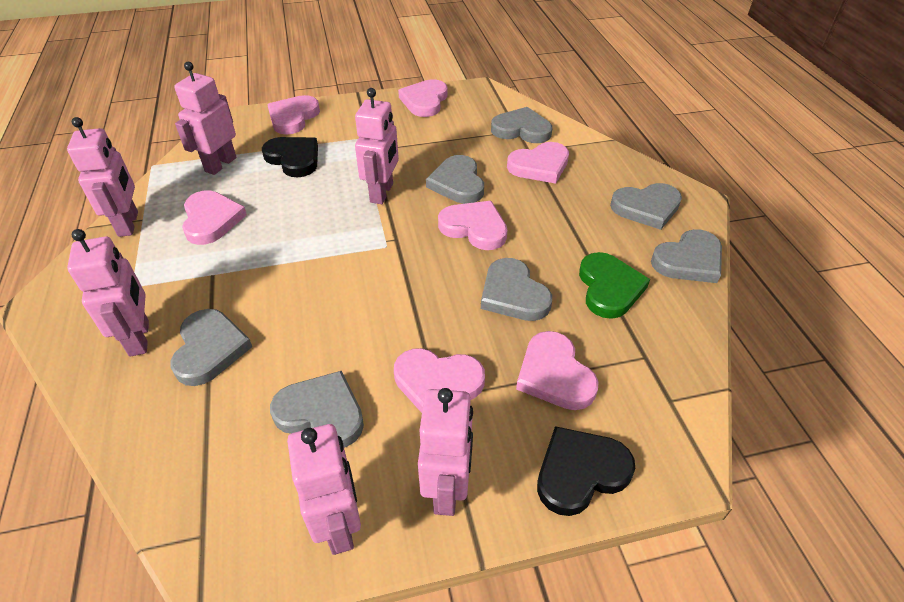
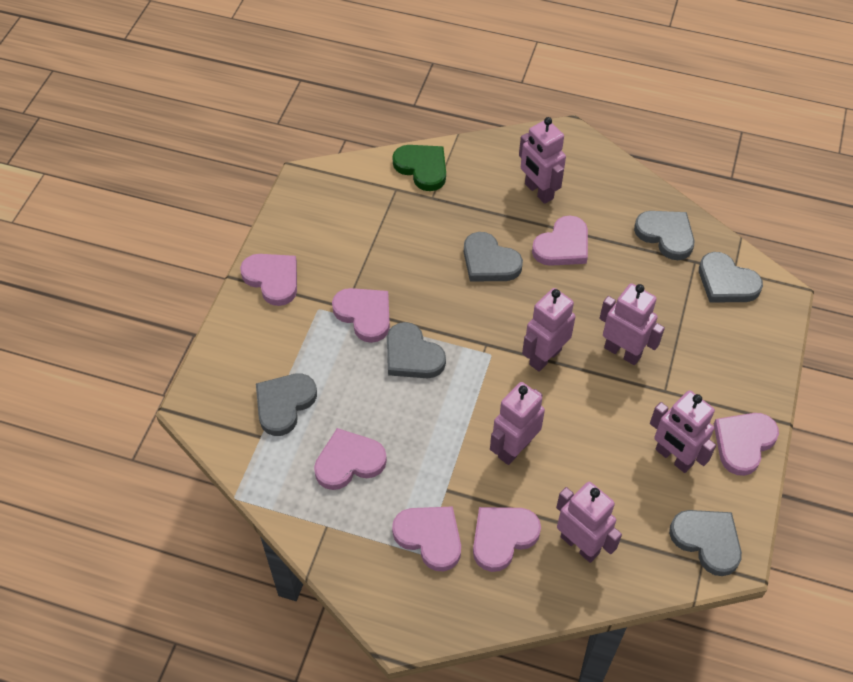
black heart: [262,137,318,177] [537,426,635,516] = 2 -> none = 0
grey heart: [171,309,252,386] [270,371,364,448] [426,155,484,204] [481,258,552,321] [491,107,552,143] [610,183,682,230] [651,229,722,283] = 7 -> [256,373,317,436] [387,322,446,378] [464,232,523,282] [634,211,694,260] [669,510,742,576] [699,252,763,303] = 6

